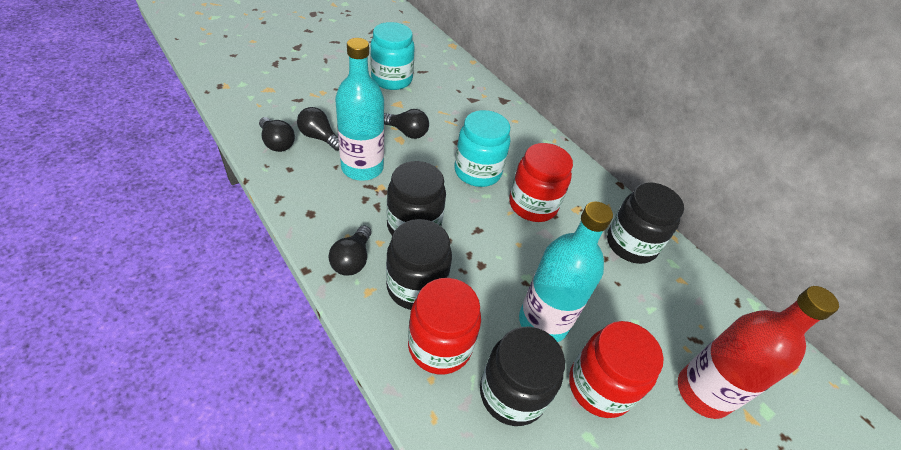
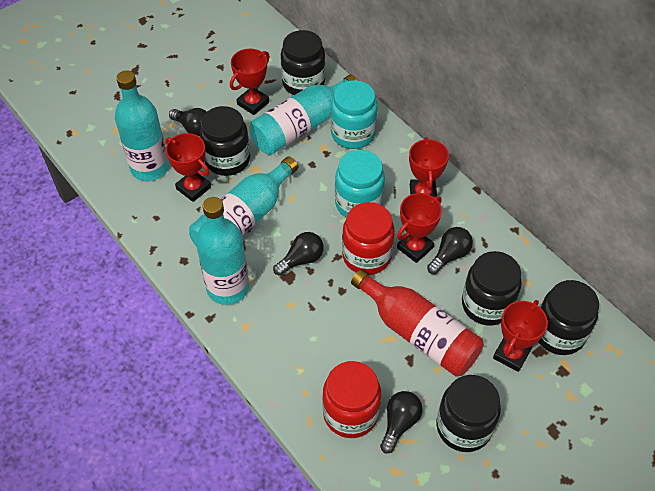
black jar: [386,219,452,310] [387,161,446,235] [480,327,565,426] [607,182,684,264] = 4 -> [200,106,250,176] [281,30,325,95] [436,375,501,452] [462,251,522,326] [538,280,599,355] = 5
red jar: [408,278,481,375] [509,143,573,222] [569,321,663,418] = 3 -> [322,361,381,438] [342,202,395,275] = 2
red trophy: none = 0 -> [165,133,211,202] [230,49,270,115] [397,193,442,263] [409,137,449,197] [493,300,548,372] = 5
turquoise bottle: [335,38,384,181] [519,201,613,342] = 2 -> [115,70,169,181] [189,156,298,247] [196,197,249,305] [249,74,358,155] = 4

